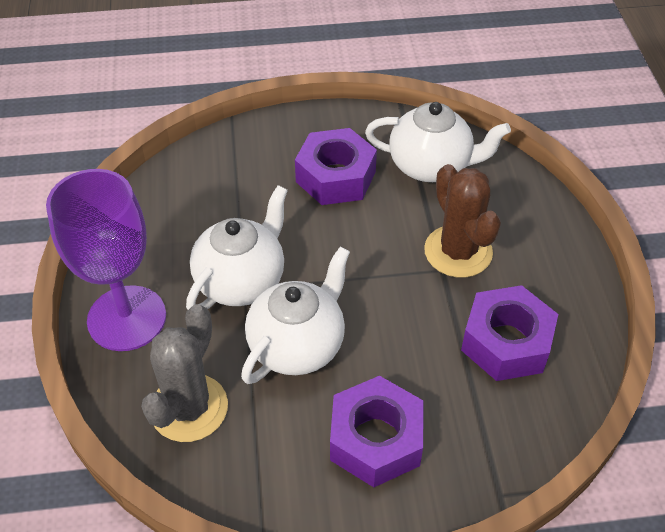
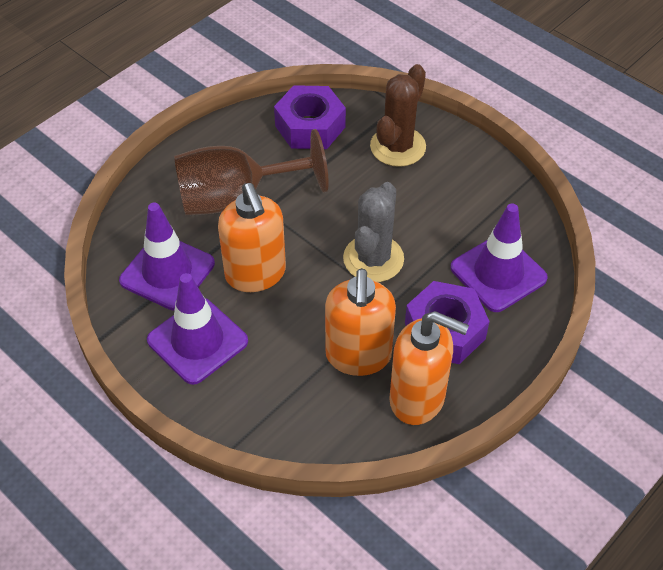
brown goblet: none = 0 -> [174,129,329,215] = 1
orange soap dispenser: none = 0 -> [218,183,286,292] [325,268,396,376] [389,311,469,425] = 3
purple goblet: [46,169,166,351] = 1 -> none = 0
purple nut: [295,128,377,205] [330,376,424,487] [461,285,558,381] = 3 -> [274,85,346,149] [405,281,490,364] = 2
purple traffic cone: none = 0 -> [119,203,215,310] [147,273,248,385] [451,203,548,312] = 3
white teapot: [186,185,288,310] [241,247,350,384] [365,102,511,182] = 3 -> none = 0

